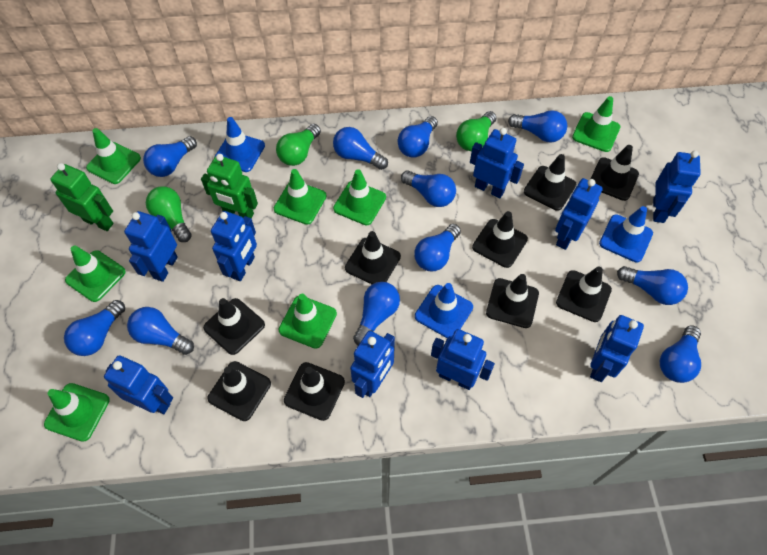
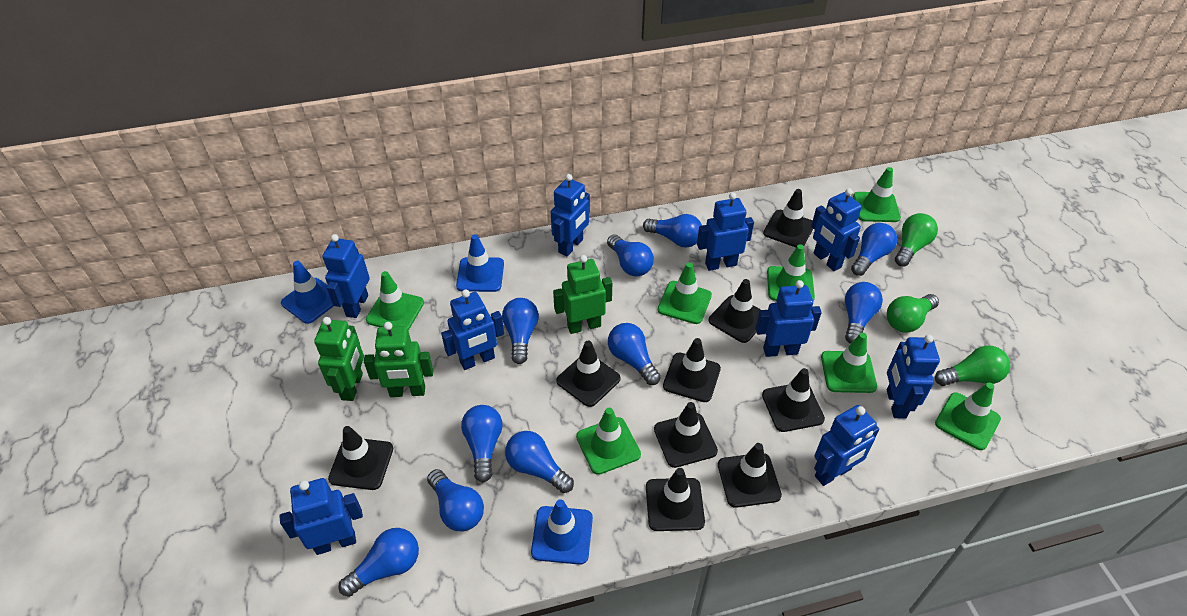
blue light bulb: [64,300,125,356] [127,307,194,355] [143,136,197,177] [333,127,388,170] [353,282,400,346] [398,116,438,158] [401,170,456,207] [414,224,461,271] [508,110,567,143] [617,266,688,305] [660,325,701,383] = 11 -> [338,528,419,597] [427,469,484,531] [461,405,503,482] [502,298,539,364] [505,431,574,493] [607,234,654,276] [608,323,661,385] [643,214,702,248] [845,282,883,344] [851,223,897,276] = 10
green robot: [50,163,114,231] [201,154,258,218] = 2 -> [314,317,364,401] [364,322,433,397] [553,255,612,334] = 3

